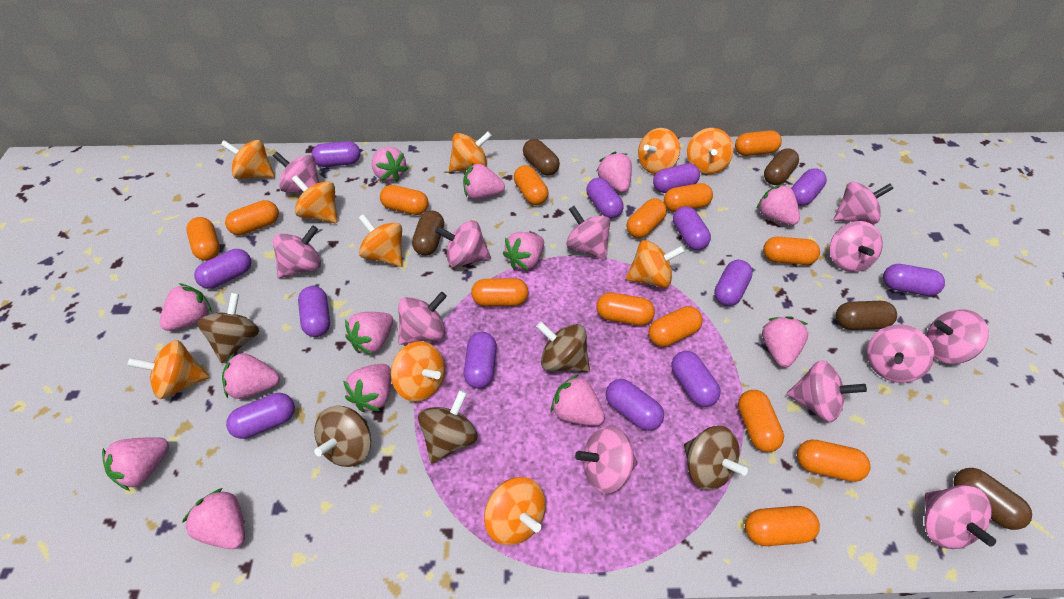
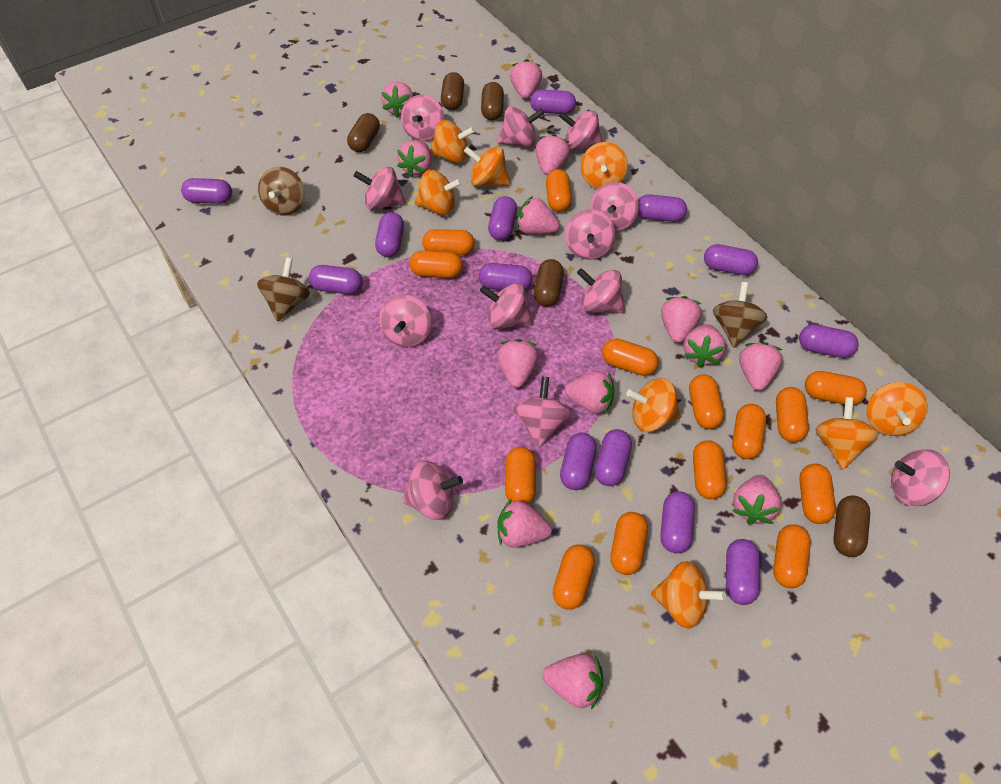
brown spinning top: [197,293,259,363] [314,406,371,467] [418,390,478,464] [536,321,590,372] [684,426,748,490] = 5 -> [257,257,310,322] [258,167,305,216] [713,282,767,348] = 3
orange spinning top: [127,340,210,399] [221,140,275,179] [292,175,337,223] [359,214,402,267] [391,341,445,402] [449,132,492,171] [484,477,546,545] [626,240,685,288] [638,128,680,174] [687,128,734,174] = 10 -> [415,170,462,215] [430,120,475,163] [464,147,510,187] [581,142,628,189] [626,378,681,432] [651,561,726,629] [816,397,878,469] [866,382,928,436] = 8

